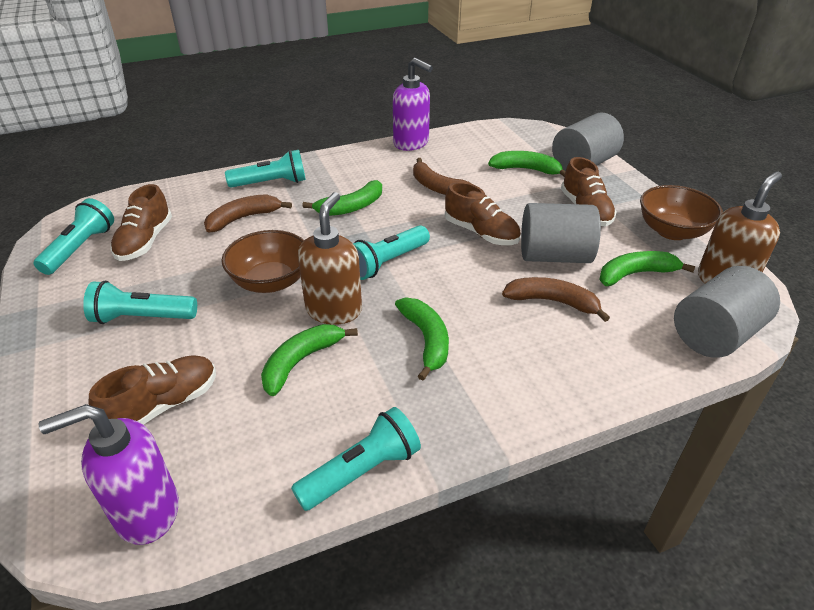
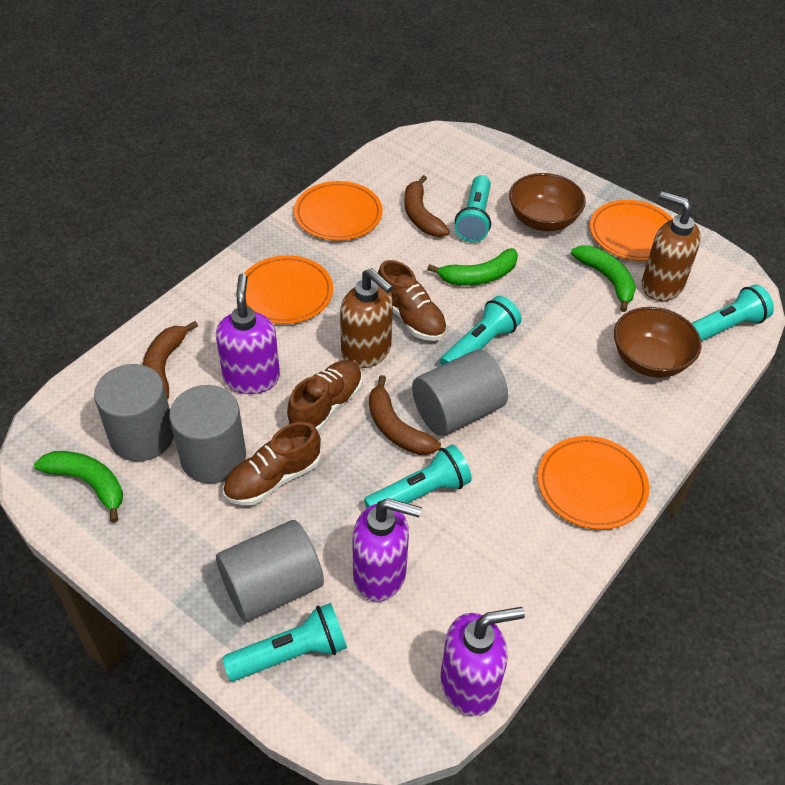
brown shoe: [89,355,216,425] [110,184,172,261] [445,182,521,245] [561,157,617,227] = 4 -> [223,422,321,505] [287,360,363,432] [378,260,447,341] = 3
green banana: [261,324,358,396] [302,180,382,216] [395,297,449,381] [488,151,565,177] [599,251,695,286] = 5 -> [34,451,123,523] [427,248,518,285] [571,245,636,312] = 3
grey cylinder: [521,203,601,263] [552,112,624,171] [674,266,780,358] = 3 -> [94,364,174,462] [169,385,246,484] [216,520,324,622] [412,349,508,436] = 4
orange plate: none = 0 -> [244,255,333,324] [294,181,383,241] [538,436,649,530] [590,200,673,261] = 4
purple soap dispenser: [39,404,179,545] [393,58,433,151] = 2 -> [216,273,280,394] [352,498,422,602] [441,607,525,716] = 3

